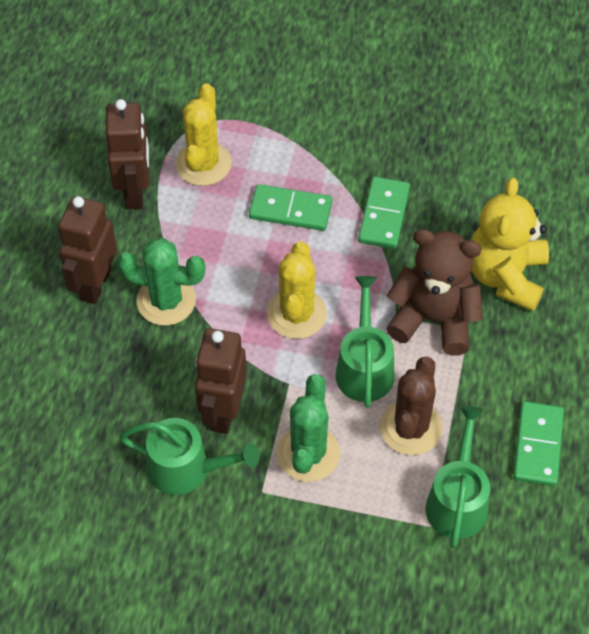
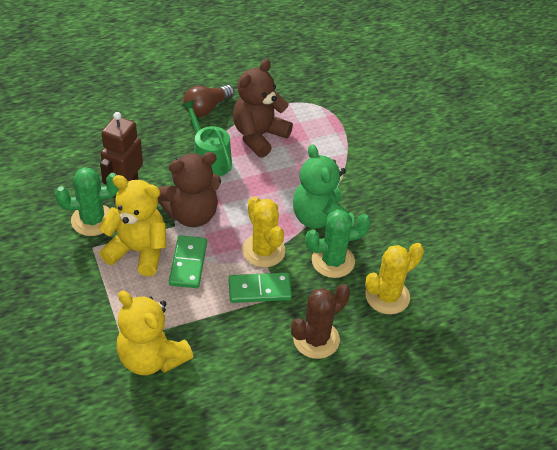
brown light bulb: none = 0 -> [183,85,234,117] = 1
brown robot: [58,196,117,304] [106,99,149,209] [195,328,247,434] = 3 -> [100,112,143,198] = 1
brown teddy bear: [386,229,483,356] = 1 -> [158,152,221,227] [233,59,293,158] = 2
green domino: [249,184,332,231] [358,177,410,249] [513,401,564,486] = 3 -> [169,235,207,288] [228,273,292,303] = 2
green teddy bear: none = 0 -> [293,144,354,232] = 1
green watering can: [119,418,260,495] [335,276,394,408] [426,406,490,548] = 3 -> [181,100,232,177] = 1
yellow teddy bear: [471,178,549,311] = 1 -> [99,175,166,276] [117,291,193,375] = 2

